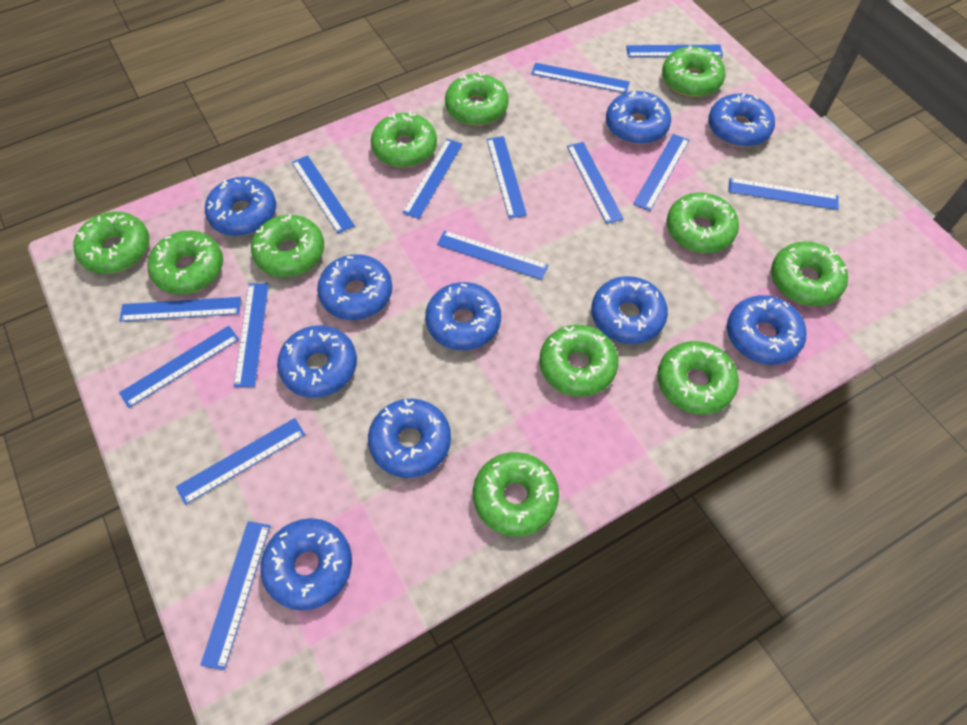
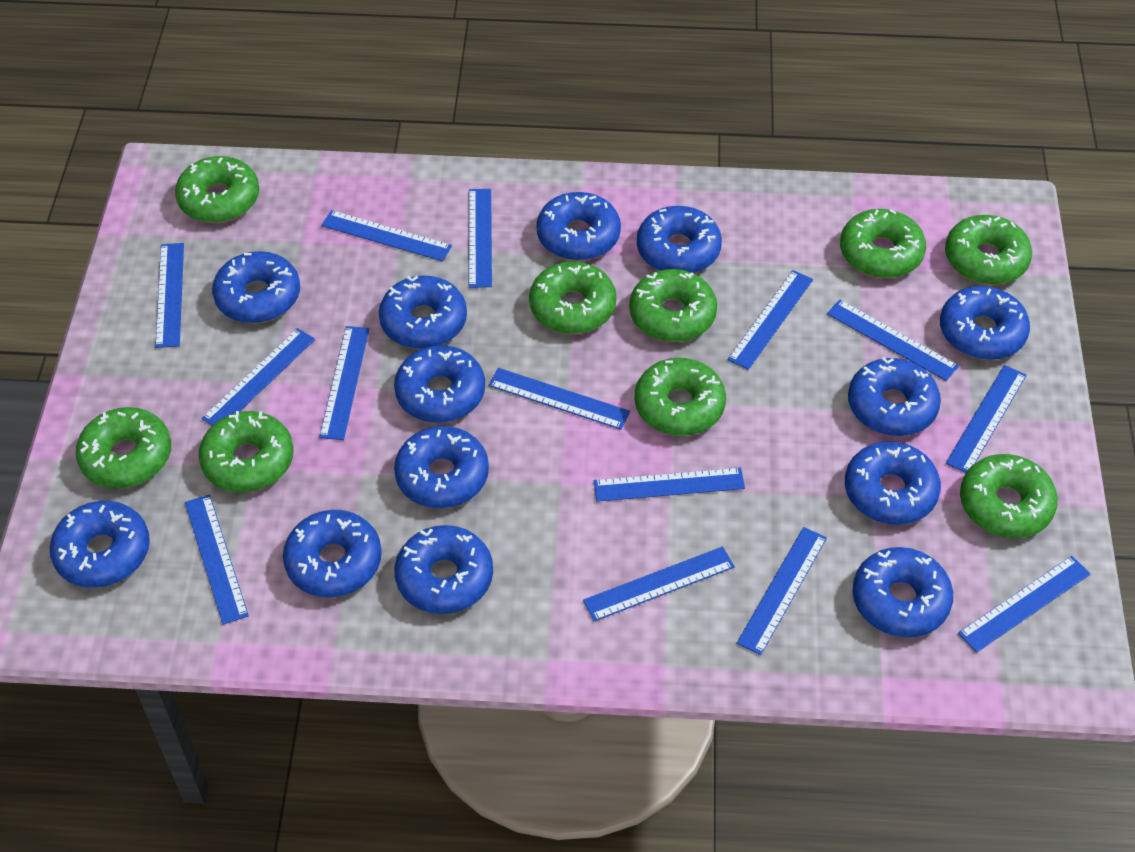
blue donut: [205,177,276,236] [260,518,352,610] [277,325,357,398] [317,254,392,320] [368,399,451,478] [425,282,501,350] [591,276,668,344] [606,90,671,144] [708,94,775,147] [727,295,806,365] = 10 -> [49,501,150,588] [212,251,300,323] [283,510,382,597] [379,276,467,349] [394,345,485,423] [394,426,489,508] [394,525,493,614] [536,192,621,261] [637,206,722,273] [845,441,941,525] [848,357,941,436] [852,547,953,637] [940,286,1030,360] = 13
green donut: [73,211,149,274] [147,230,223,294] [251,214,324,277] [371,111,437,167] [445,72,509,125] [473,452,559,537] [539,324,618,397] [657,341,739,415] [662,45,726,97] [667,192,739,253] [771,241,848,306] = 11 -> [76,407,171,488] [175,156,259,223] [199,411,294,492] [529,261,617,334] [629,269,717,342] [635,358,726,436] [840,209,926,278] [945,215,1032,285] [960,454,1058,538] = 9

